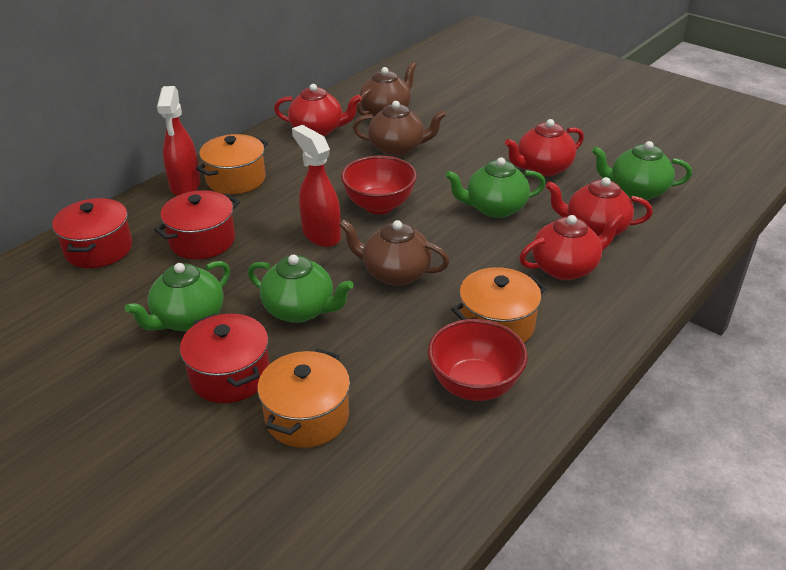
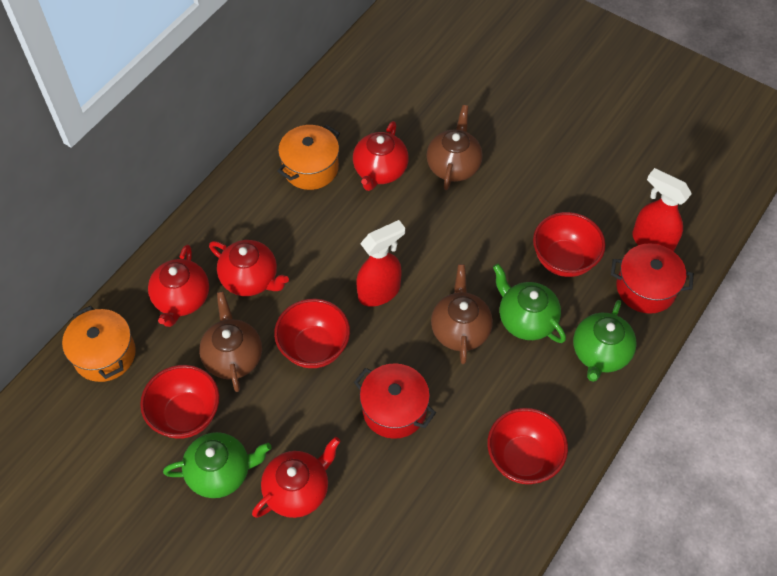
green teapot: [124,261,230,332] [248,255,354,323] [445,157,546,218] [592,141,692,200] = 4 -> [163,432,271,498] [493,264,566,343] [573,300,637,382] = 3
orange pot: [196,134,268,194] [257,349,350,448] [451,267,547,343] = 3 -> [62,306,136,382] [277,125,340,190] = 2
red bowl: [341,156,417,214] [428,319,528,401] = 2 -> [140,365,220,439] [274,299,350,368] [487,408,568,484] [533,212,606,277] = 4
red pot: [52,198,132,268] [154,190,240,259] [180,314,270,403] = 3 -> [354,363,436,439] [611,244,694,314] = 2

